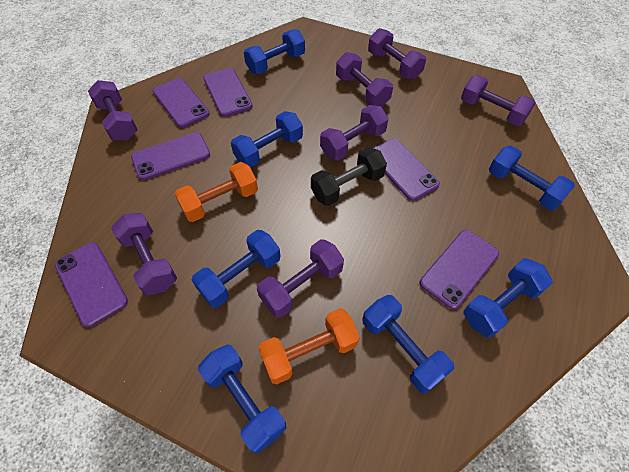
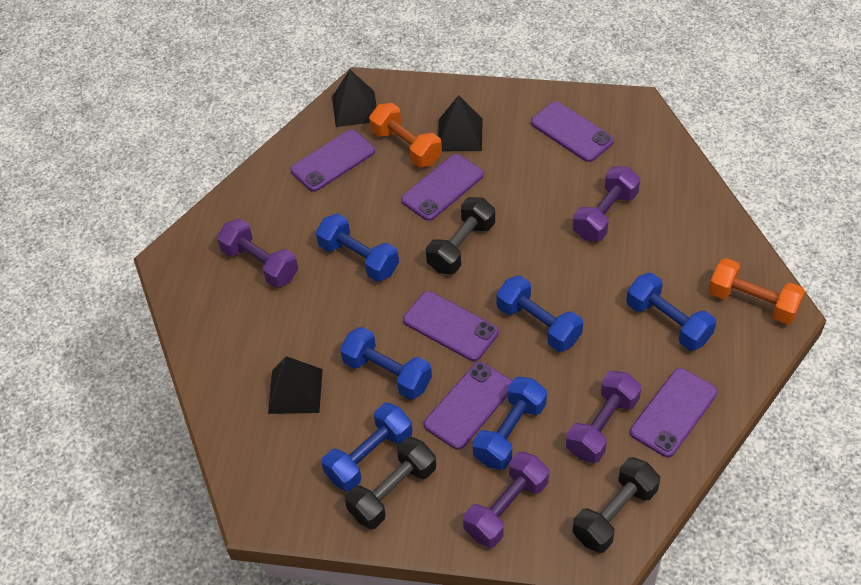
black dumbbell: [311,147,387,206] = 1 -> [345,437,436,529] [426,197,495,274] [572,457,660,553] = 3
black pyramid: none = 0 -> [268,356,323,414] [332,70,377,127] [438,95,483,151] = 3
blue dumbbell: [192,230,280,308] [198,344,286,454] [231,111,303,168] [244,29,305,74] [362,295,454,394] [464,258,553,338] [489,146,575,210] = 7 -> [316,214,399,282] [322,403,413,491] [340,327,432,400] [472,377,547,470] [496,275,583,352] [626,273,716,351] = 6
purple dumbbell: [88,80,138,141] [111,213,177,296] [257,239,344,318] [320,105,389,160] [336,52,393,107] [368,28,426,79] [461,75,536,126] = 7 -> [217,219,298,288] [463,451,549,548] [566,371,641,463] [573,167,640,241] = 4

